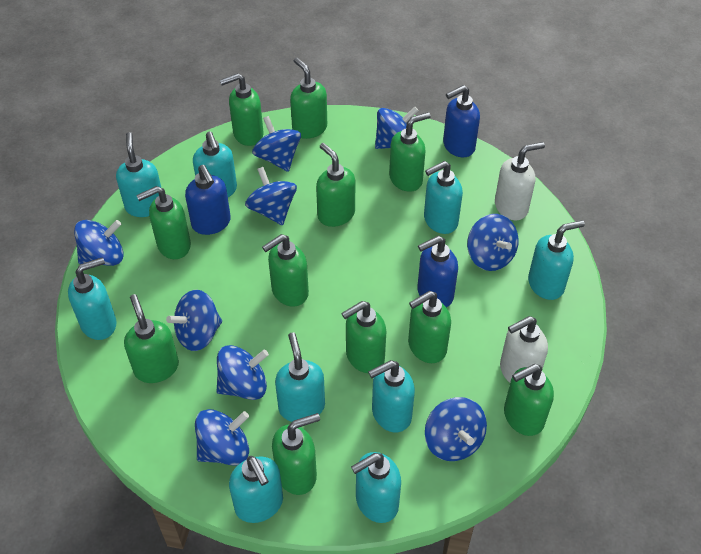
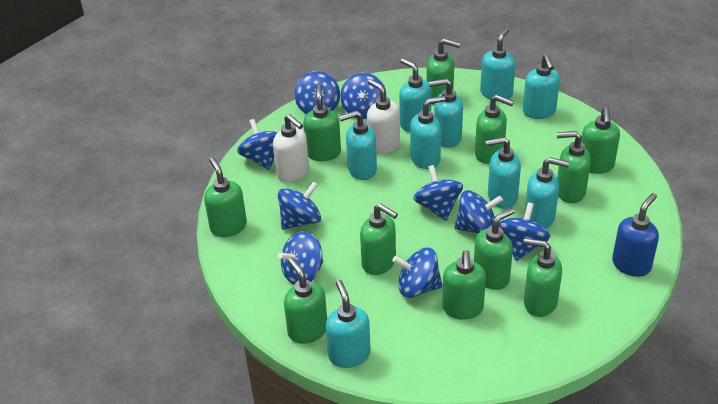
blue soap dispenser: [185,165,231,235] [417,236,458,307] [443,85,480,157] = 3 -> [612,193,659,277] = 1

